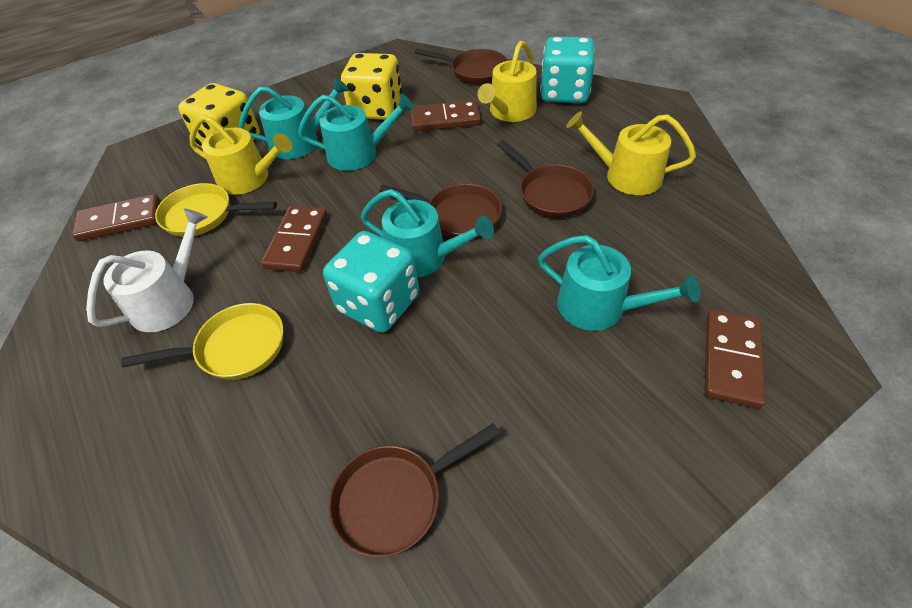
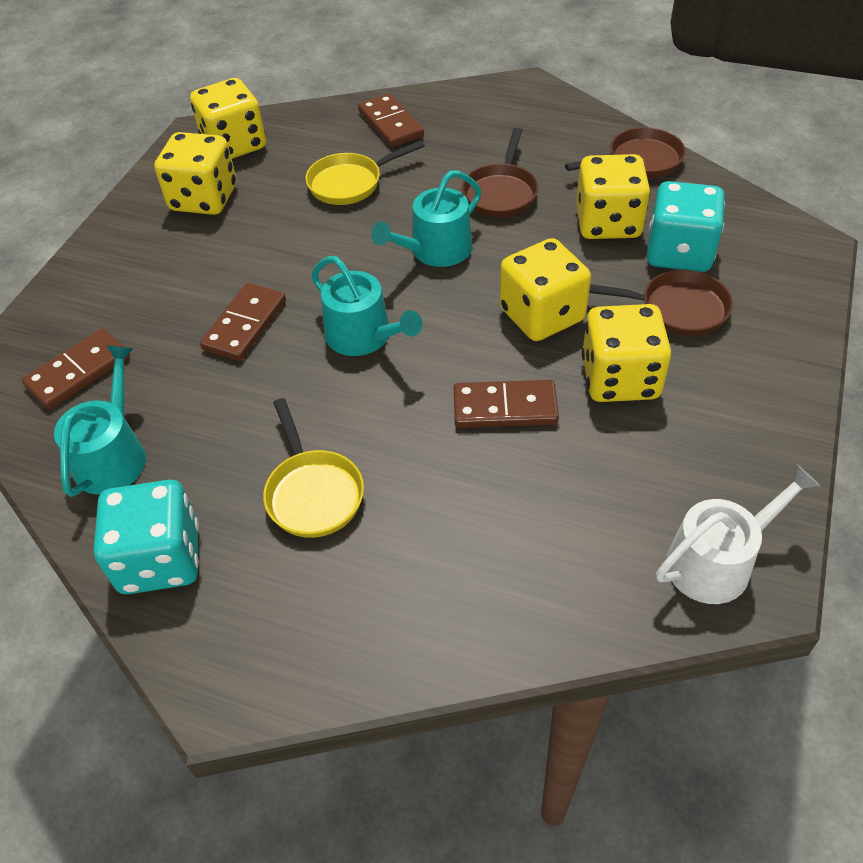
brown pan: [328,423,500,558] [379,184,502,239] [414,49,508,84] [497,140,594,218] = 4 -> [462,127,538,218] [565,127,686,178] [589,270,733,336] = 3
turquoise watering can: [239,77,349,159] [298,94,414,171] [361,189,494,278] [538,235,700,331] = 4 -> [54,345,146,497] [311,256,422,356] [371,170,481,267] = 3
yellow dice: [178,83,260,148] [341,53,402,120] = 2 -> [154,132,236,215] [190,78,266,159] [500,238,591,341] [576,154,650,239] [582,304,671,402] = 5
yellow watering can: [190,115,292,195] [478,41,537,122] [566,111,696,195] = 3 -> none = 0

